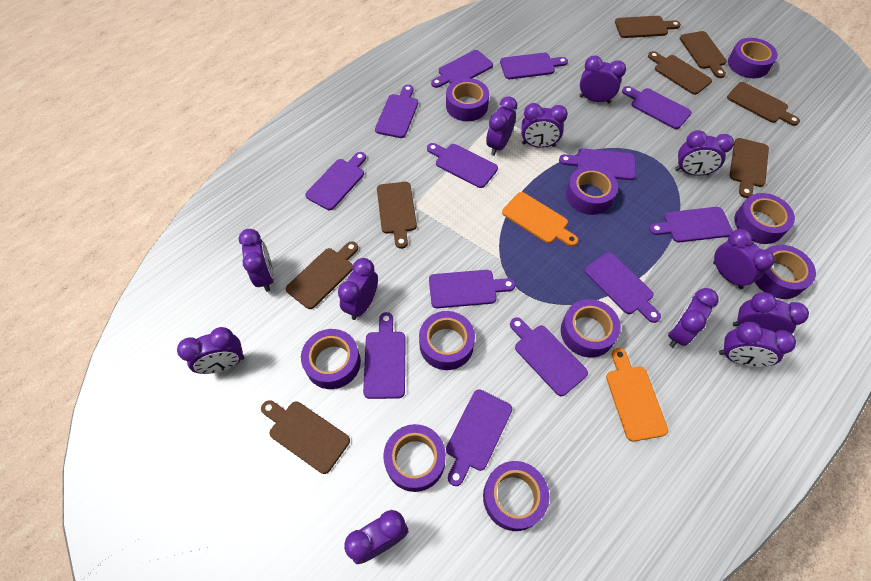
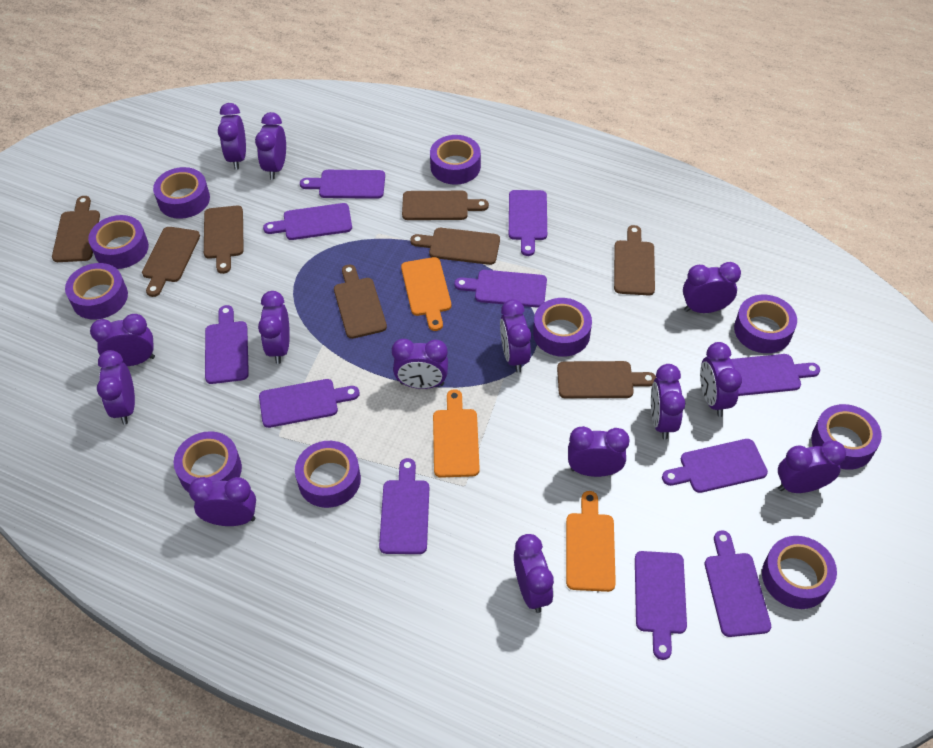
orange cutting board: [502,192,578,246] [606,348,668,442] = 2 -> [401,257,451,331] [433,389,480,478] [566,491,616,592] = 3
purple clock: [177,327,244,374] [238,229,274,292] [338,258,378,320] [344,510,408,564] [486,96,517,156] [521,103,568,148] [580,55,626,103] [668,288,719,347] [675,130,734,176] [713,229,775,289] [719,322,796,367] [733,292,809,334] = 12 -> [90,314,155,366] [97,350,135,425] [189,477,256,526] [218,103,246,170] [255,112,286,179] [258,291,290,364] [392,339,448,389] [500,299,531,373] [514,534,554,613] [568,426,630,477] [651,364,685,440] [683,262,741,313] [700,342,742,417] [778,441,846,493] = 14
purple cutting board: [305,152,366,210] [363,312,406,399] [375,85,418,138] [427,143,498,188] [429,270,515,308] [431,50,493,88] [446,389,512,486] [500,53,568,79] [510,317,588,396] [559,148,636,180] [585,252,661,323] [622,86,692,129] [649,207,733,242] = 13 -> [205,305,249,384] [259,379,359,428] [263,203,352,240] [300,170,385,199] [379,458,429,554] [454,270,547,308] [509,190,547,256] [635,551,687,660] [662,439,768,493] [705,530,771,637] [731,354,820,396] = 11

